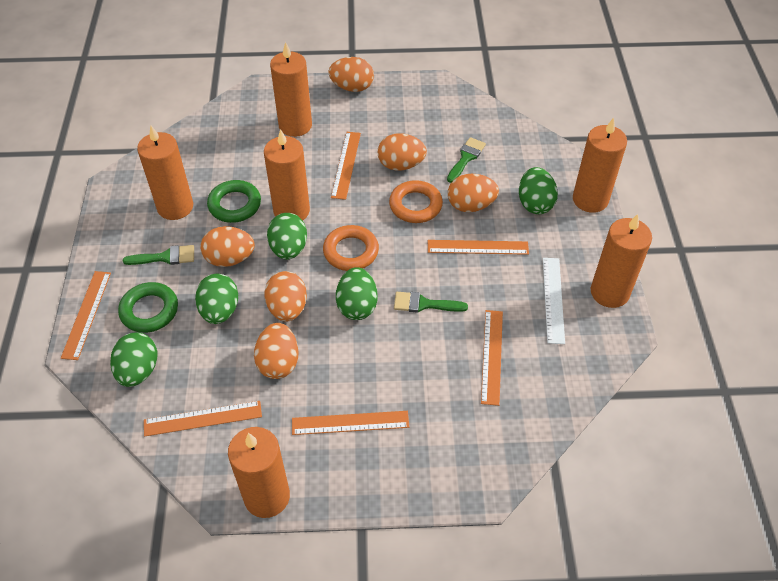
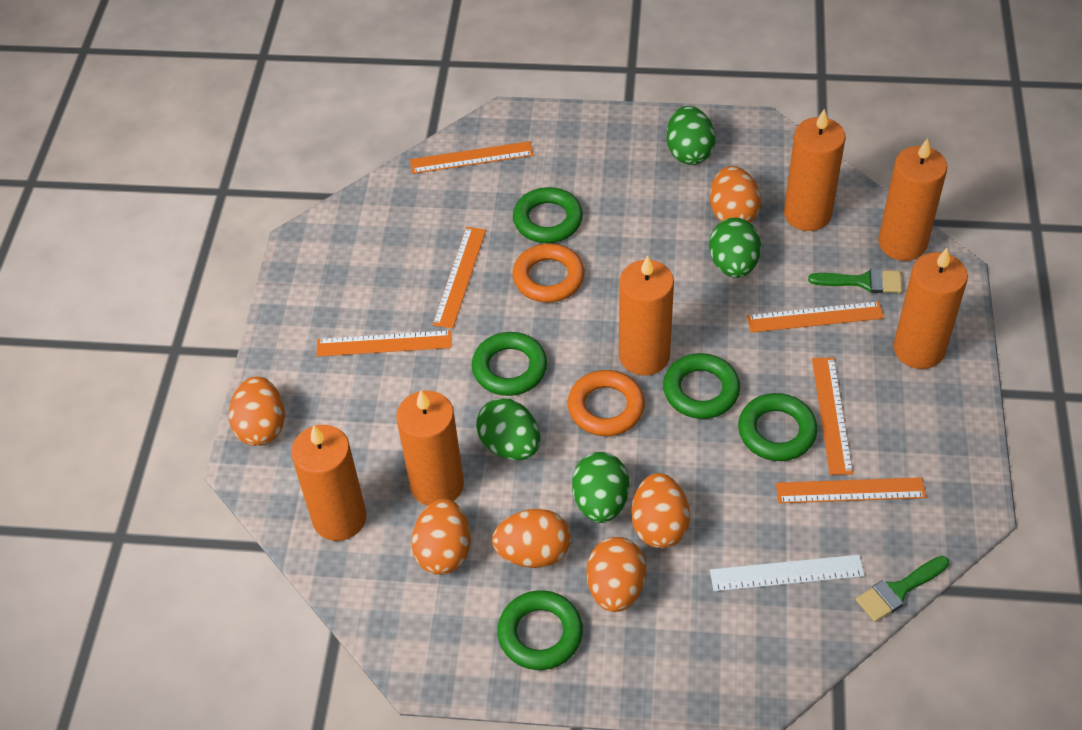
green brush: [123,245,194,265] [394,292,468,313] [447,137,486,183] = 3 -> [808,268,902,293] [856,556,949,622] = 2
green egg: [110,332,157,387] [195,274,238,324] [267,213,307,260] [336,267,377,320] [519,167,558,214] = 5 -> [476,398,540,460] [572,452,629,523] [666,106,715,165] [709,218,761,278] = 4
green ring: [118,282,178,333] [207,180,261,223] = 2 -> [472,332,547,396] [497,590,583,670] [513,187,583,243] [663,353,740,419] [738,393,817,461] = 5

